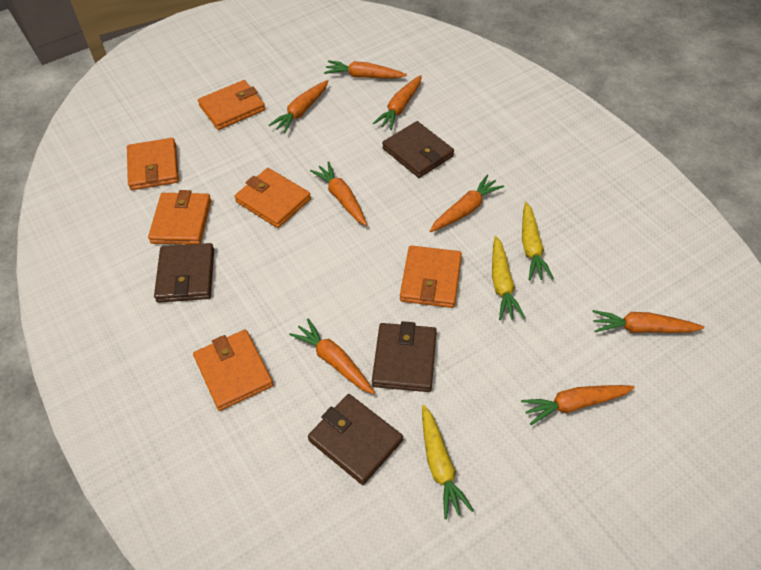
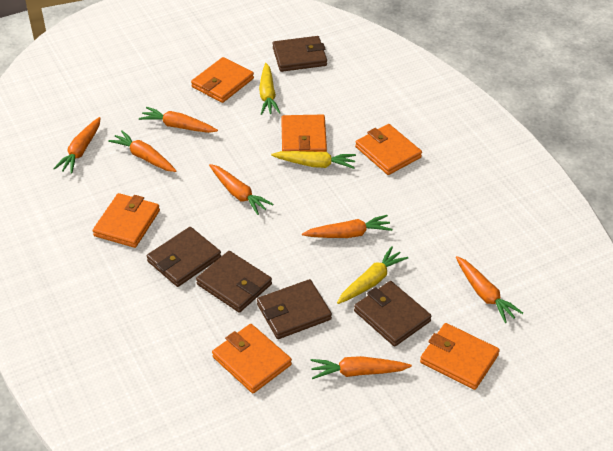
brown wallet: [154,243,214,303] [308,394,403,485] [372,321,437,392] [382,121,454,178] = 4 -> [147,227,221,287] [196,251,272,313] [257,279,332,339] [272,36,327,72] [354,281,432,347] = 5
orange carrot: [269,80,328,133] [289,318,375,394] [310,162,367,226] [324,60,407,78] [373,75,422,130] [430,175,504,232] [521,385,635,425] [592,310,704,333] = 8 -> [53,117,101,174] [108,130,176,172] [139,107,218,133] [209,164,273,215] [302,215,392,238] [311,356,412,379] [456,256,523,323] = 7

